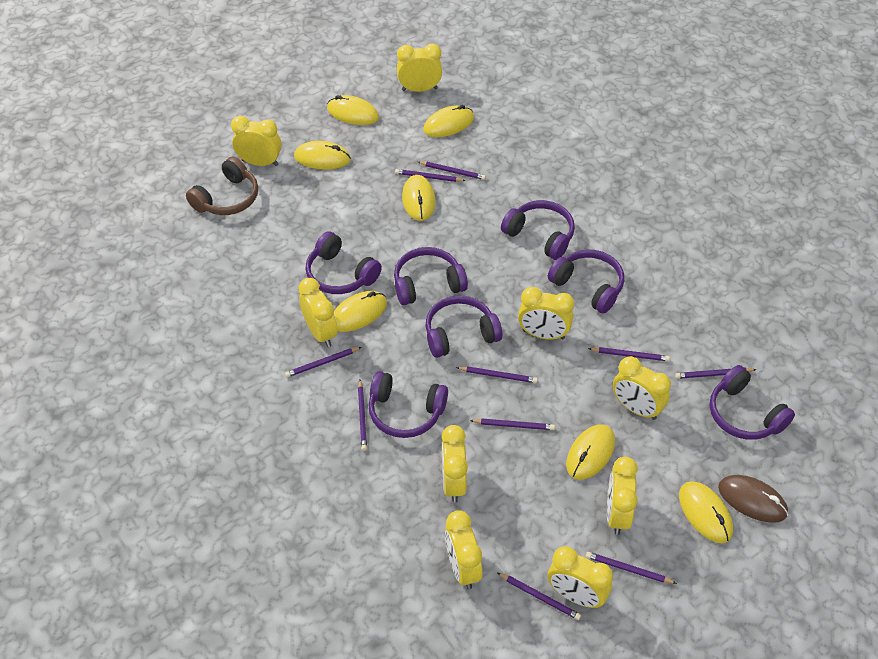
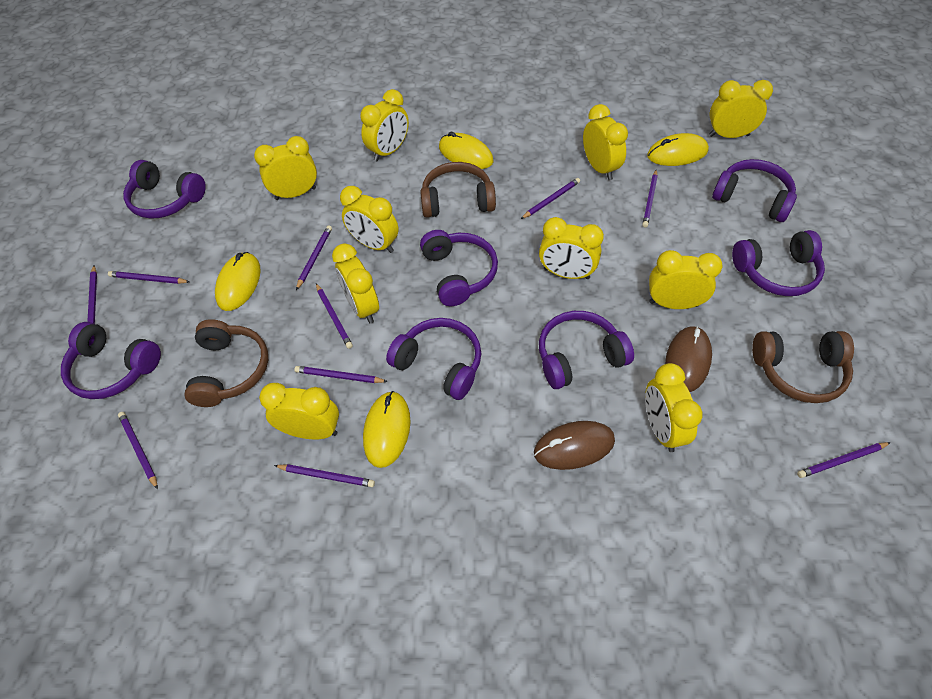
brown headphones: [186,157,258,215] = 1 -> [184,319,268,407] [420,162,496,218] [752,331,854,403] = 3
brown mouse: [718,475,788,523] = 1 -> [534,421,615,470] [665,326,712,392] = 2
yellow clock: [231,116,282,166] [298,278,338,347] [397,43,442,92] [441,425,468,503] [445,510,482,589] [518,287,574,339] [548,546,613,608] [607,456,638,535] [613,356,671,420] = 9 -> [254,136,317,200] [259,383,339,439] [332,243,379,323] [340,186,399,253] [360,89,409,161] [539,217,604,279] [583,104,628,180] [645,363,702,452] [649,250,722,309] [709,80,773,138] = 10
yellow mouse: [294,141,351,169] [327,95,379,125] [334,291,387,332] [402,175,436,221] [423,105,474,137] [566,424,615,480] [679,481,733,543] = 7 -> [215,252,261,311] [363,391,410,468] [439,132,494,169] [647,133,709,166] = 4

